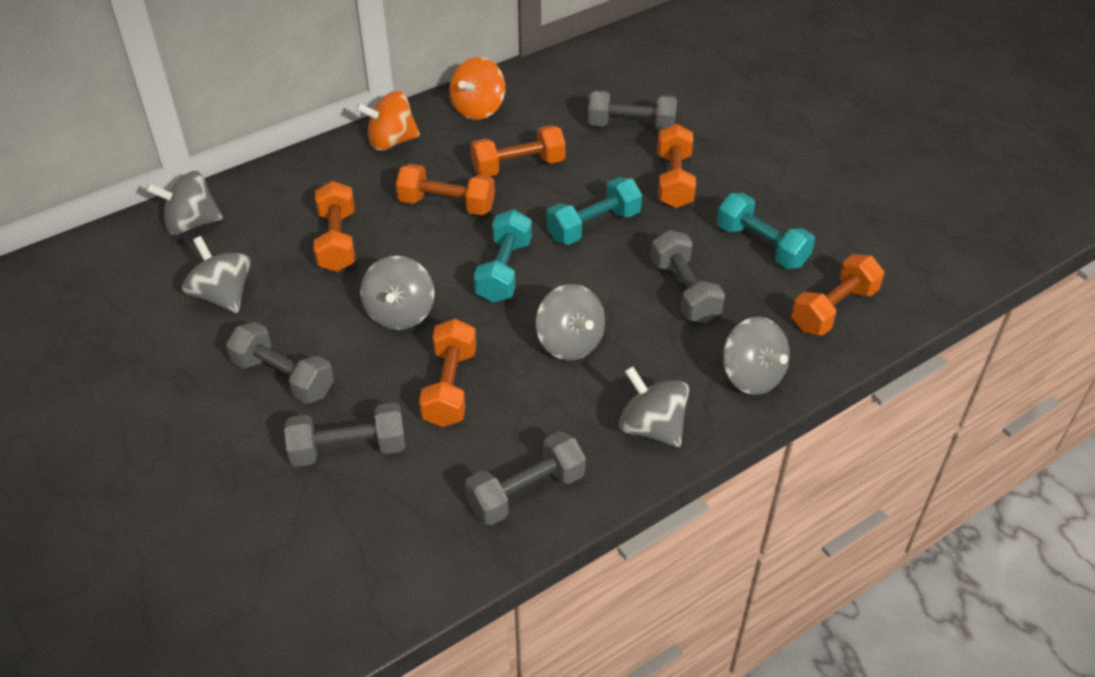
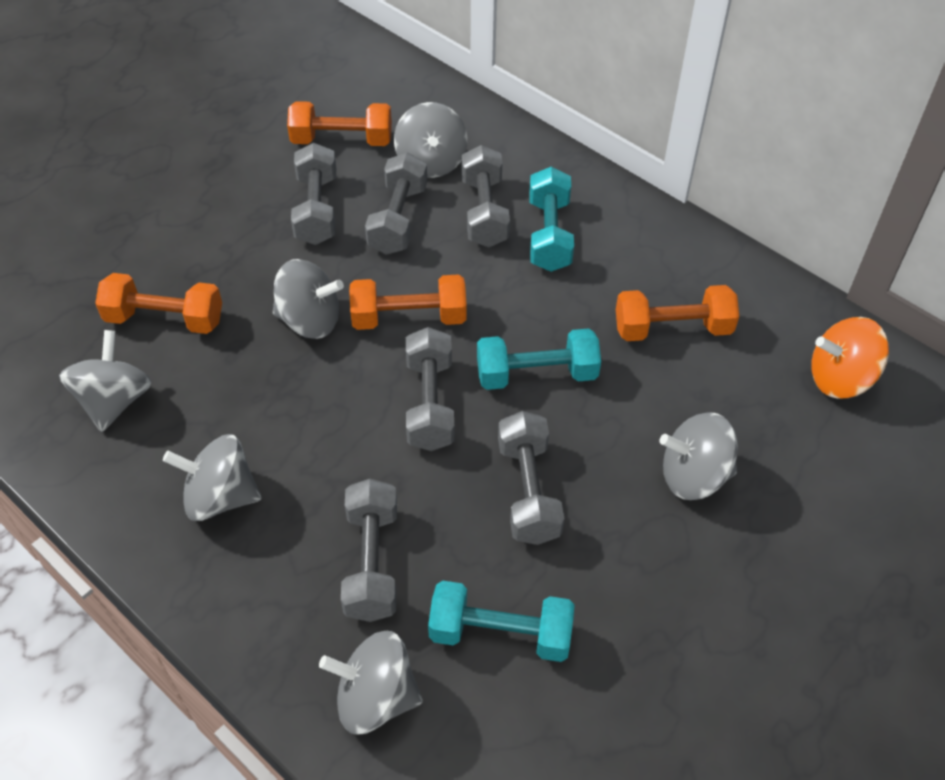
grey dumbbell: [226,322,334,404] [284,402,405,467] [465,431,586,525] [588,90,677,131] [651,230,725,323] = 5 -> [291,143,336,245] [341,479,397,622] [365,153,427,255] [406,327,455,451] [462,145,510,247] [498,411,564,545] = 6
orange dumbbell: [314,181,355,272] [396,164,495,215] [419,319,476,427] [471,125,566,176] [657,124,696,208] [791,254,884,336] = 6 -> [95,273,222,334] [287,101,392,146] [349,274,467,330] [616,285,739,341] = 4
orange spinning top: [356,91,420,151] [450,57,505,120] = 2 -> [811,317,889,398] = 1

